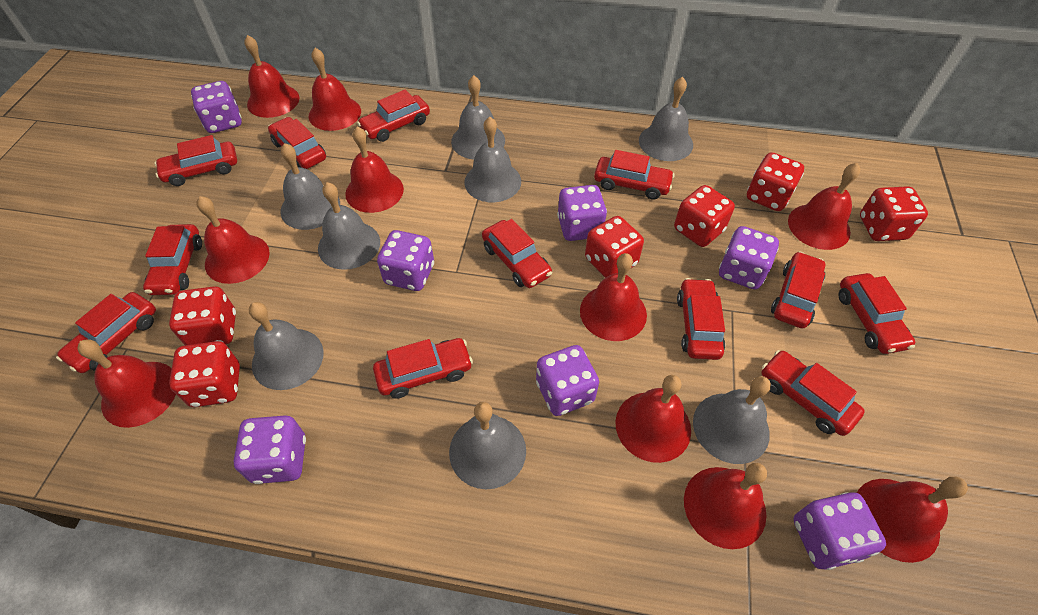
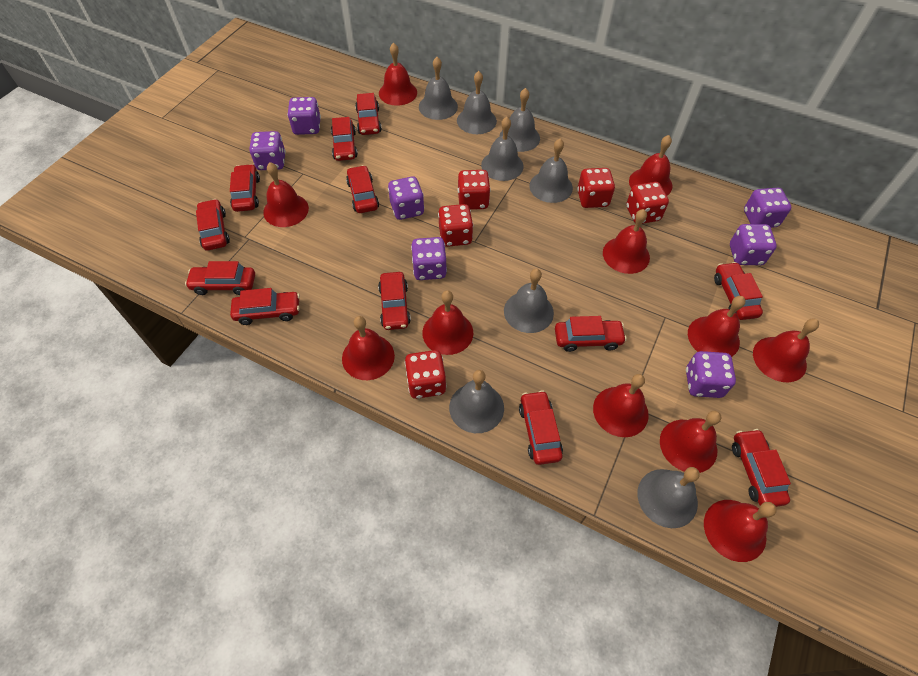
red bell: [77,339,176,428] [196,196,270,284] [244,35,299,118] [309,48,361,131] [345,127,404,213] [580,253,647,341] [616,375,691,463] [684,463,767,549] [788,163,860,250] [857,477,968,563] = 10 -> [263,162,309,227] [342,316,395,380] [379,42,417,106] [422,290,473,355] [593,374,649,437] [603,209,650,274] [629,135,673,196] [660,411,721,473] [688,296,746,357] [704,500,777,562] [753,318,819,382] = 11
red dice: [169,286,236,346] [169,341,240,407] [585,216,644,278] [674,185,735,247] [747,152,804,211] [860,186,928,241] = 6 -> [405,350,447,399] [438,204,473,247] [457,170,491,210] [577,168,615,208] [626,182,669,224] = 5

